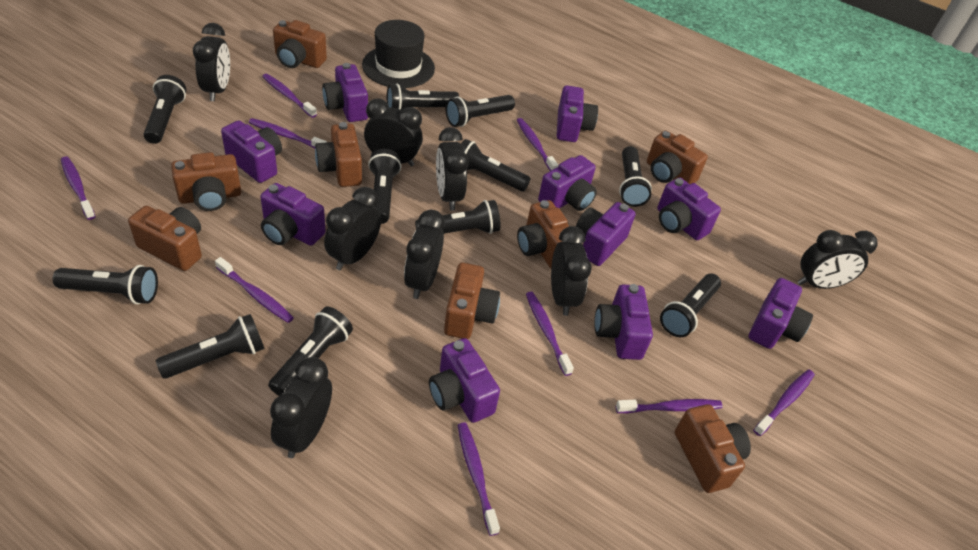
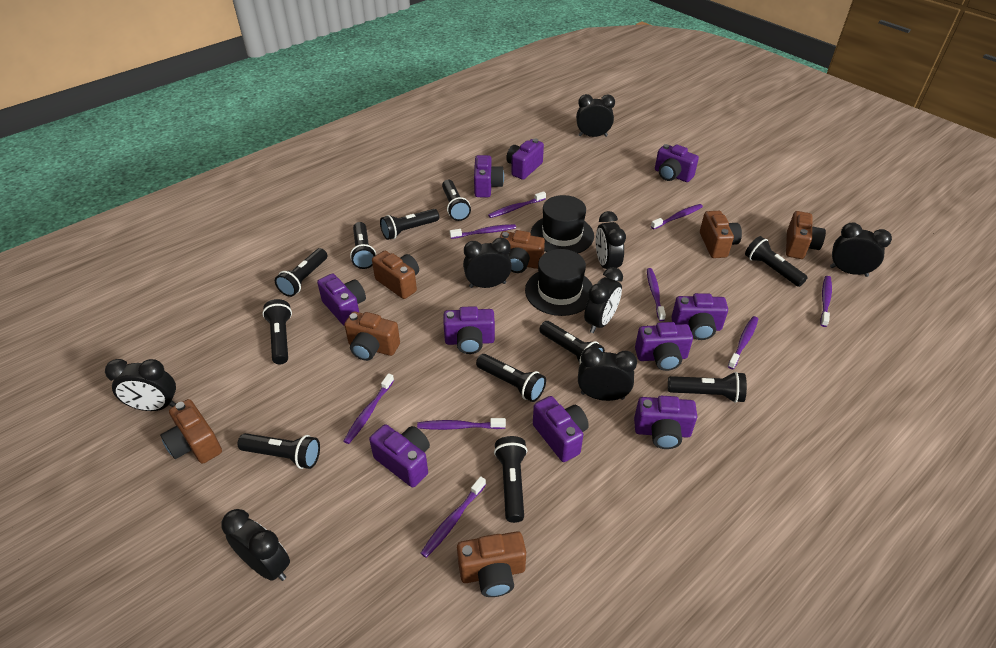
black hat: [362,20,435,88] = 1 -> [525,249,593,316] [531,195,594,253] = 2
brown camera: [128,206,202,271] [171,152,241,211] [273,20,327,68] [315,122,362,187] [444,263,500,339] [517,200,569,268] [647,130,708,184] [675,404,751,493] = 8 -> [160,399,222,464] [344,311,400,361] [372,251,419,299] [457,531,526,597] [499,230,545,273] [700,211,742,258] [786,211,826,259] = 7

